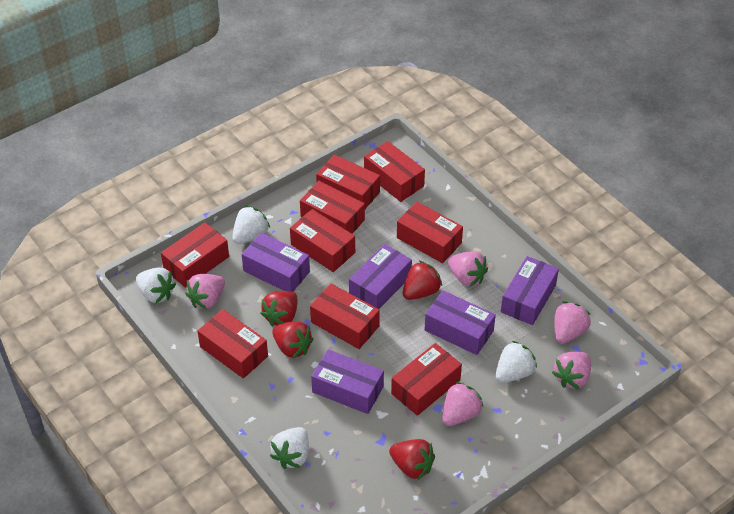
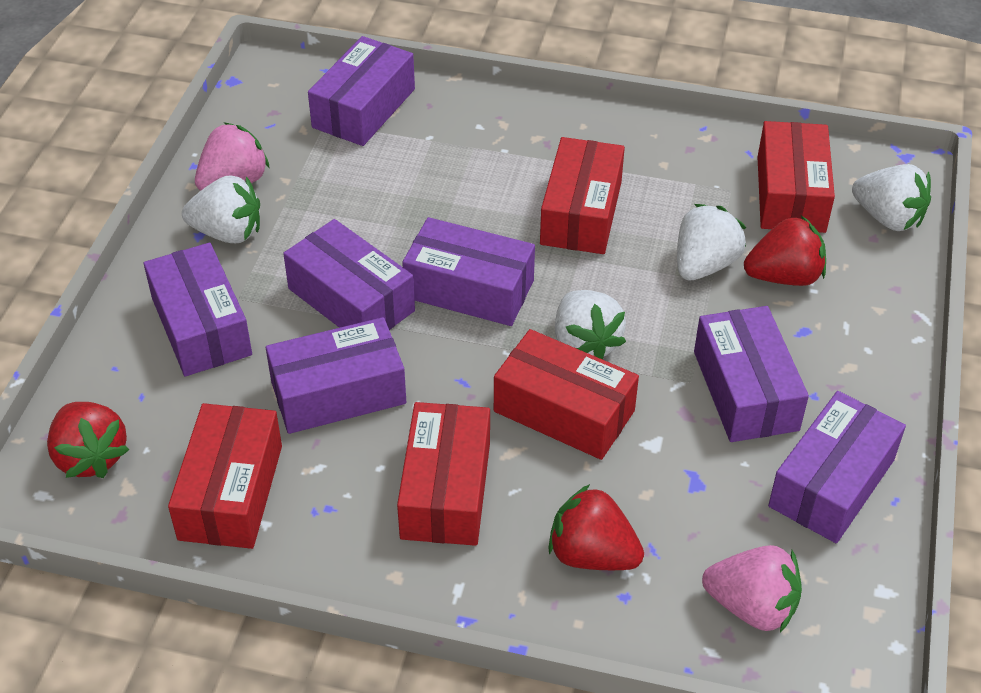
pink strawberry: [185,274,225,309] [443,382,483,426] [448,251,488,286] [552,351,591,389] [554,301,591,344] = 5 -> [195,122,270,191] [702,545,802,632] = 2
purple box: [242,232,310,292] [311,349,384,414] [349,244,412,309] [425,290,496,355] [501,256,559,325] = 5 -> [144,243,252,376] [266,317,406,434] [283,219,415,330] [308,36,415,146] [402,217,535,326] [694,306,809,442] [768,391,906,543] = 7
red box: [161,222,229,288] [197,309,268,379] [290,209,355,272] [300,181,365,234] [310,283,380,349] [316,154,380,209] [364,141,425,202] [391,343,462,416] [397,202,463,263] = 9 -> [168,403,282,549] [397,402,490,546] [494,329,639,460] [540,137,625,254] [758,121,835,233] = 5
red strawberry: [260,291,297,327] [272,321,314,359] [389,439,435,480] [403,261,442,300] = 4 -> [47,402,130,478] [548,484,644,570] [744,216,826,286] = 3

